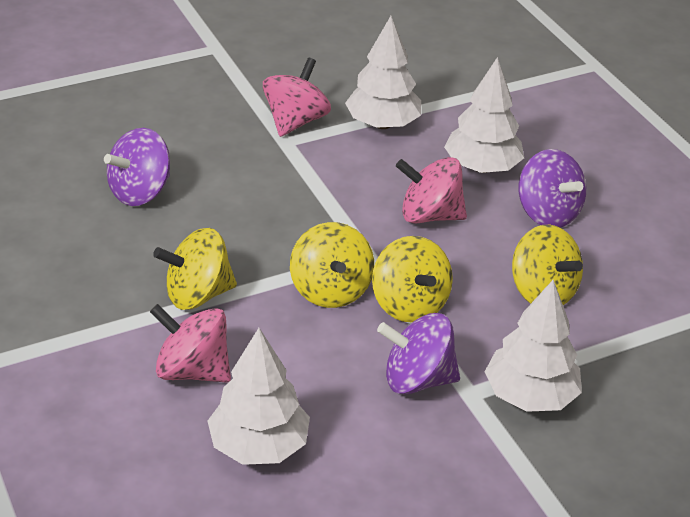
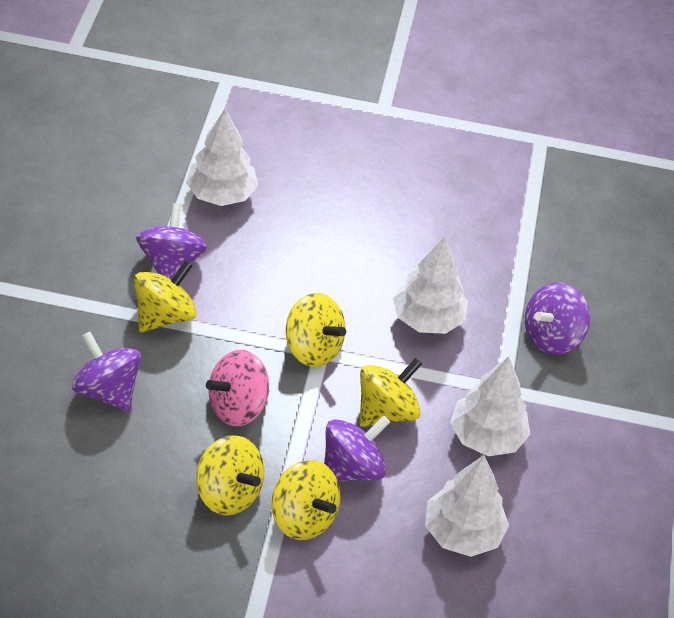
pink spinning top: [150,304,231,383] [263,58,331,137] [396,157,467,224] = 3 -> [206,350,269,426] = 1
purple spinning top: [104,128,170,206] [377,313,460,394] [519,149,586,227] = 3 -> [72,332,141,412] [136,203,207,280] [324,416,390,482] [525,282,590,355] = 4
yellow spinning top: [153,228,237,310] [290,222,374,308] [372,236,453,323] [512,225,583,305] = 4 -> [134,260,196,332] [196,435,265,515] [271,460,341,540] [286,293,346,367] [360,358,422,427] = 5

